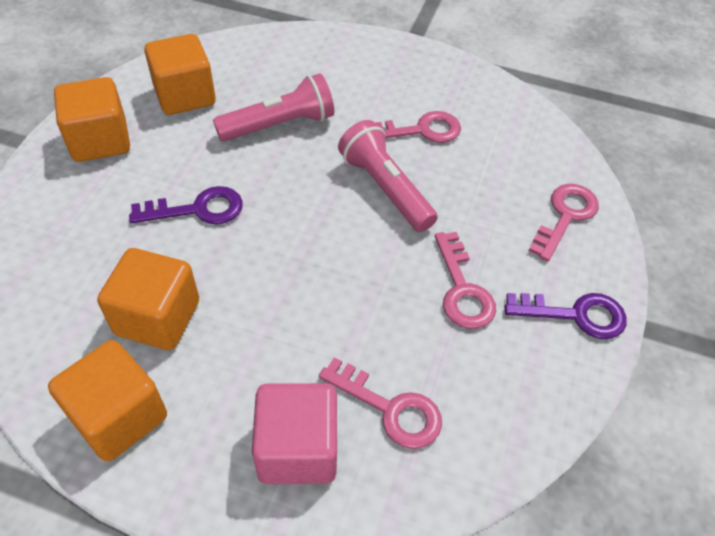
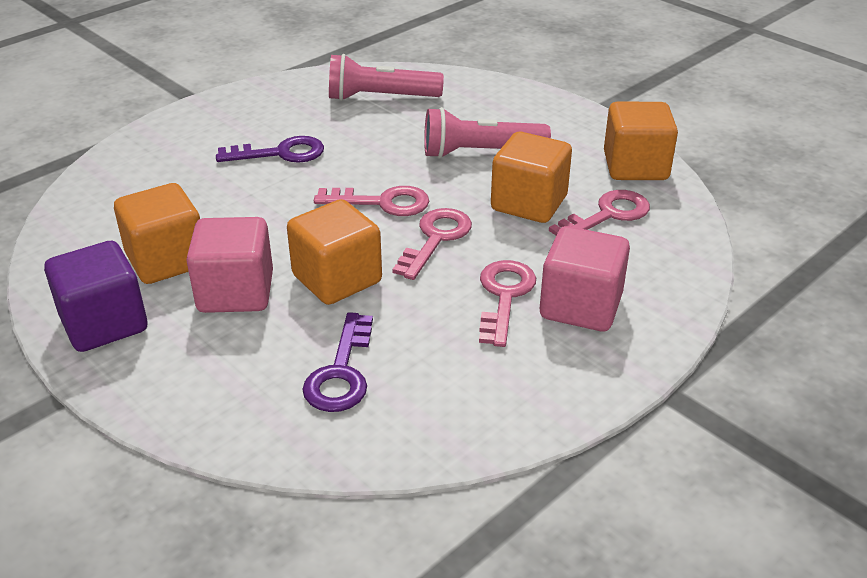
pink cube: [252,383,337,484] = 1 -> [186,217,273,313] [540,226,630,331] = 2
purple cube: none = 0 -> [44,241,147,352] = 1

